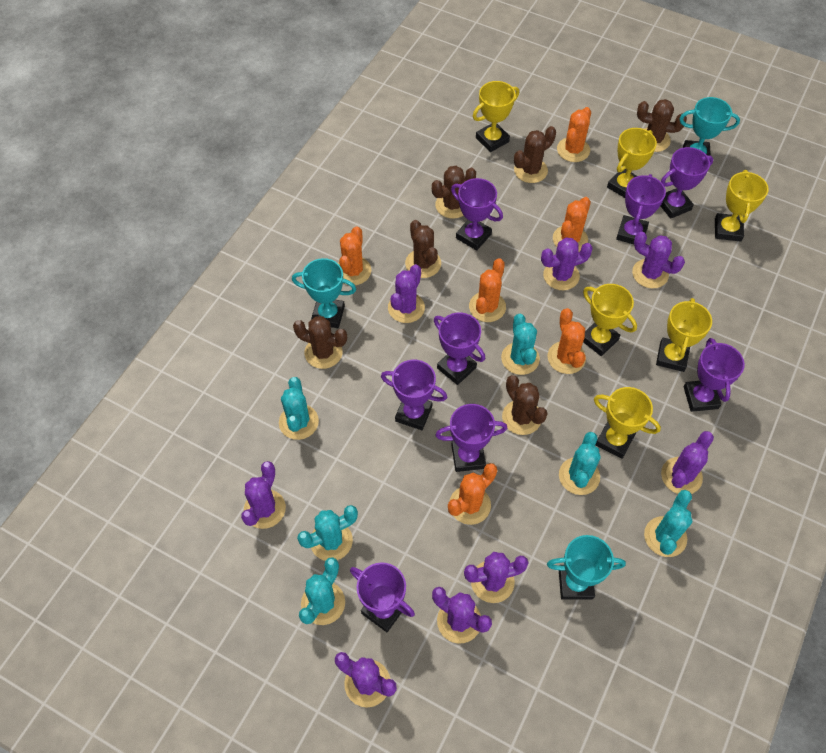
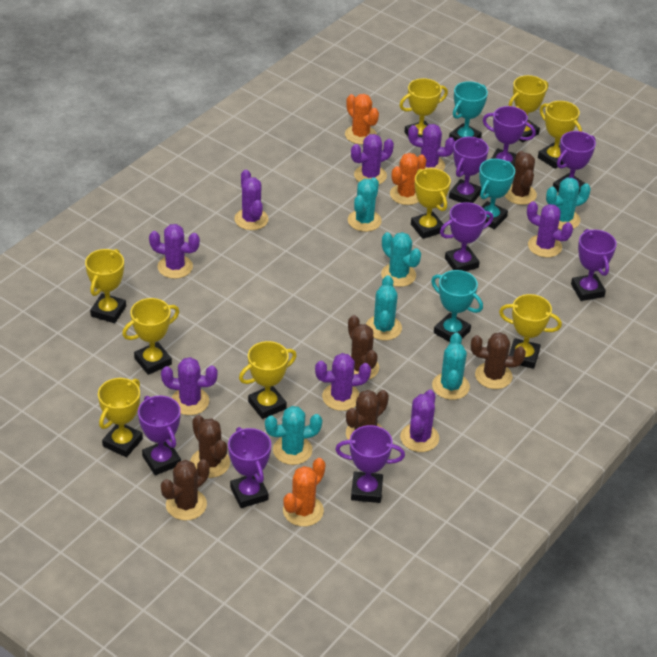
orange cactus: [338,226,371,285] [448,463,497,525] [469,258,506,322] [547,308,586,374] [553,197,591,252] [557,107,591,162] = 6 -> [283,458,325,527] [345,94,379,145] [390,153,426,205] = 3
yellow trophy: [473,81,519,152] [583,284,637,356] [594,387,661,459] [607,128,657,198] [656,298,712,372] [715,170,769,242] = 6 -> [85,249,126,323] [98,378,143,457] [122,298,179,375] [239,341,297,419] [399,78,448,138] [411,168,451,239] [499,294,562,369] [509,75,548,142] [538,101,582,169] = 9

